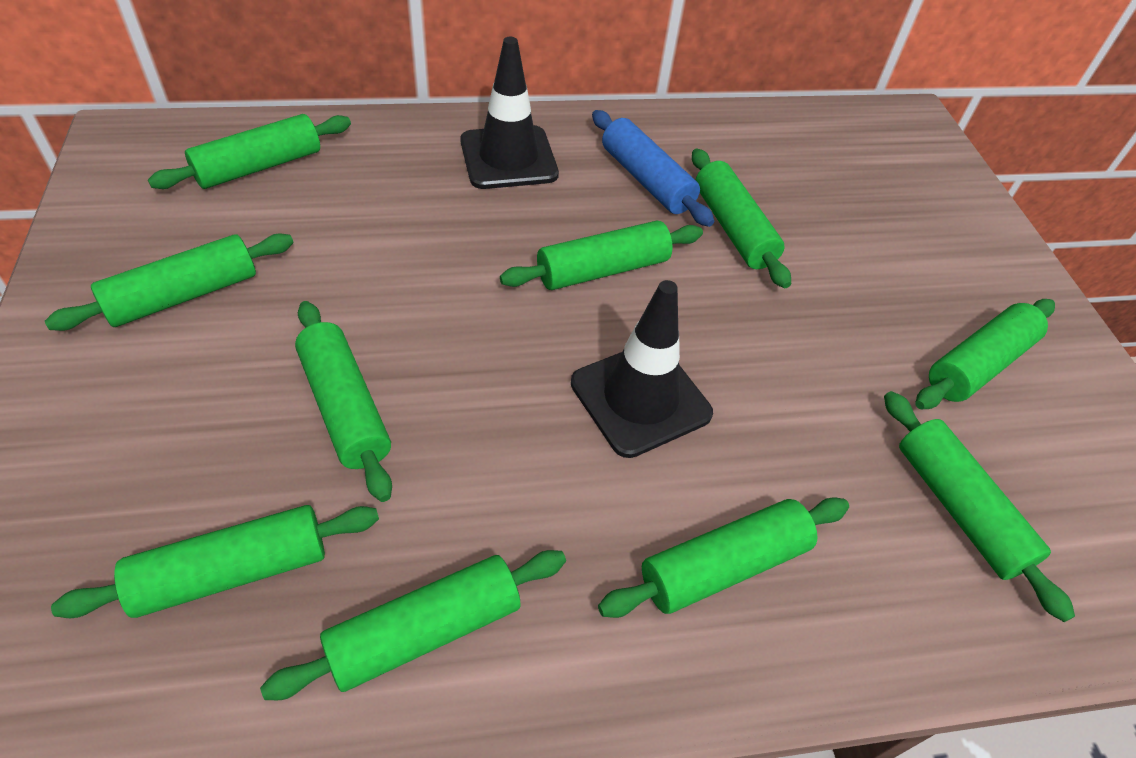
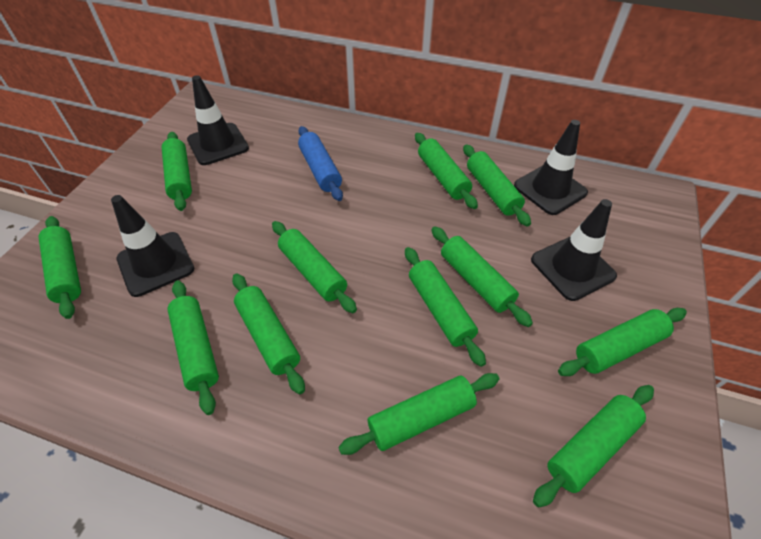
black traffic cone: [460,37,559,189] [571,280,713,458] = 2 -> [111,195,194,297] [187,75,249,165] [514,120,588,215] [531,199,617,301] = 4
green rolling pin: [45,233,294,331] [51,505,379,618] [148,114,351,189] [260,550,566,700] [295,301,392,502] [500,221,703,290] [598,497,849,618] [692,149,791,288] [884,391,1075,622] [915,299,1055,409] = 10 -> [38,216,81,319] [162,132,192,211] [167,280,219,415] [232,273,305,394] [272,221,357,313] [338,373,499,455] [405,247,486,367] [415,133,478,209] [431,226,533,327] [463,144,531,227] [533,385,654,508] [558,308,687,376] = 12

